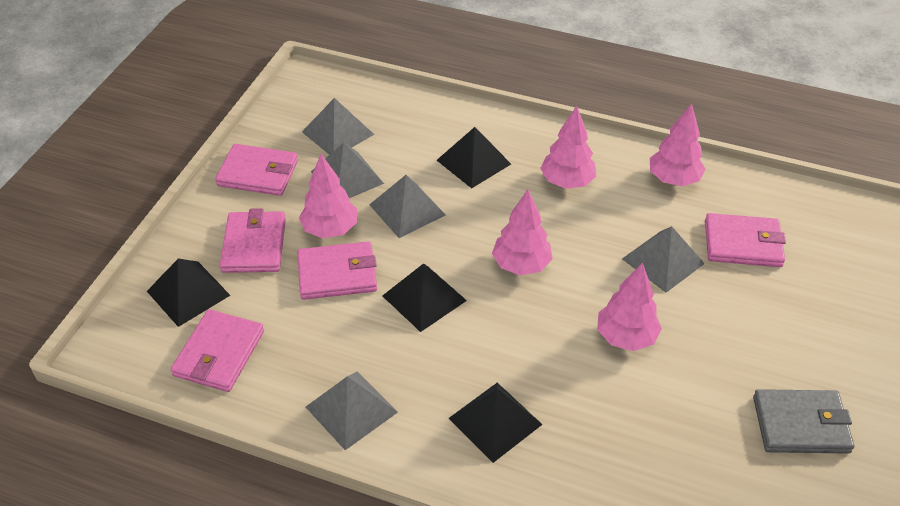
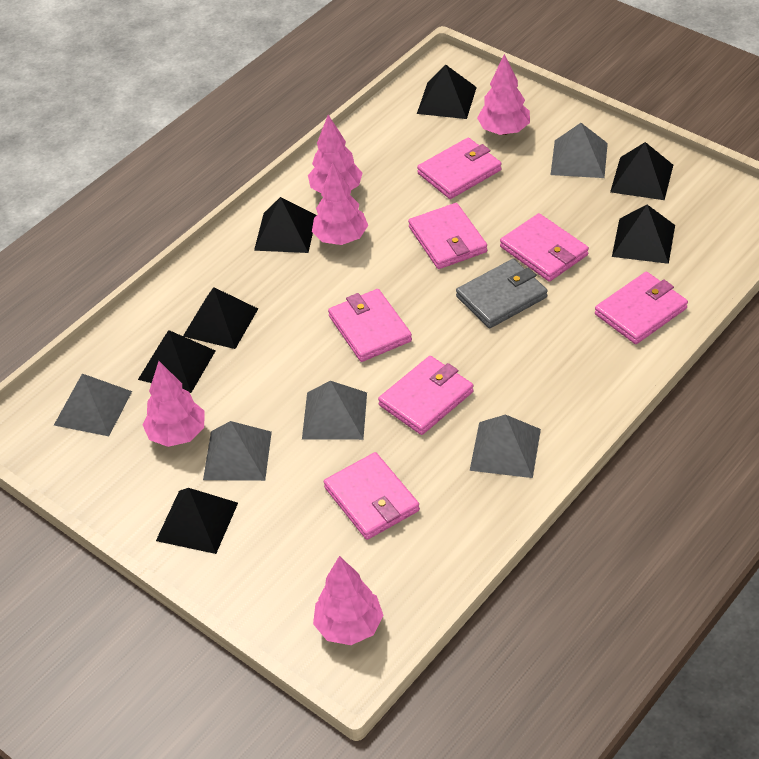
black pyramid: [147,259,231,327] [382,263,467,332] [437,127,511,188] [448,383,543,463] = 4 -> [138,330,215,393] [156,488,238,554] [183,287,258,349] [254,197,317,253] [417,65,477,119] [610,142,673,200] [612,205,675,264] = 7
pink wallet: [171,309,264,392] [215,144,298,196] [220,208,286,273] [297,241,377,300] [705,213,786,267] = 5 -> [324,452,420,540] [328,289,412,362] [378,356,474,435] [408,203,487,269] [417,138,502,199] [500,213,589,282] [595,272,688,344] = 7

